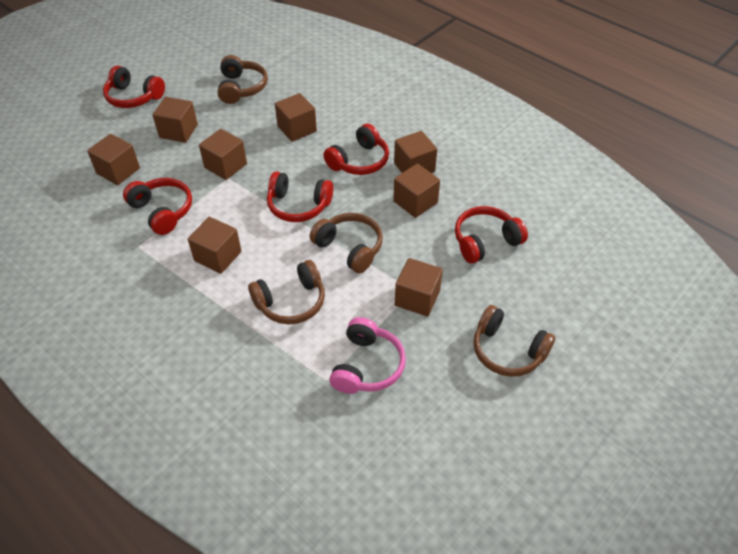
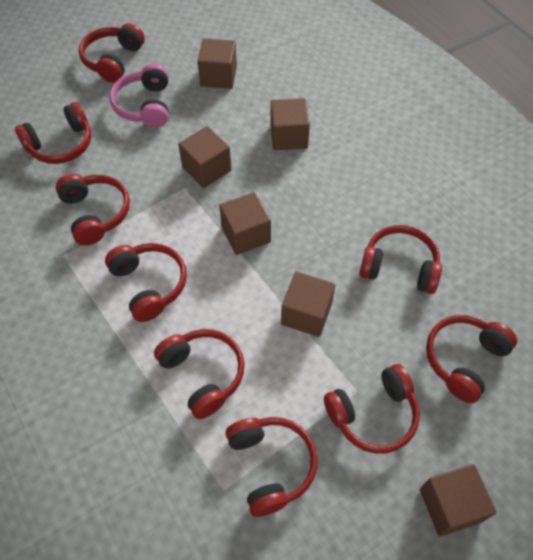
brown cube: [87,134,140,185] [152,97,198,143] [188,217,241,274] [199,129,247,180] [275,93,317,142] [393,164,440,218] [394,131,437,173] [395,258,443,317] = 8 -> [178,126,231,188] [197,38,237,89] [219,192,271,255] [271,98,310,150] [281,271,335,337] [420,464,496,536] = 6
brown headphones: [218,55,268,104] [248,260,325,324] [310,213,383,274] [473,305,555,377] = 4 -> none = 0
red headphones: [103,66,165,108] [123,178,192,235] [267,171,333,222] [323,124,389,175] [455,206,528,264] = 5 -> [15,102,91,164] [56,174,130,245] [79,23,145,83] [105,243,187,322] [154,329,245,419] [225,417,317,517] [324,364,420,454] [359,225,442,294] [426,315,517,403] = 9

